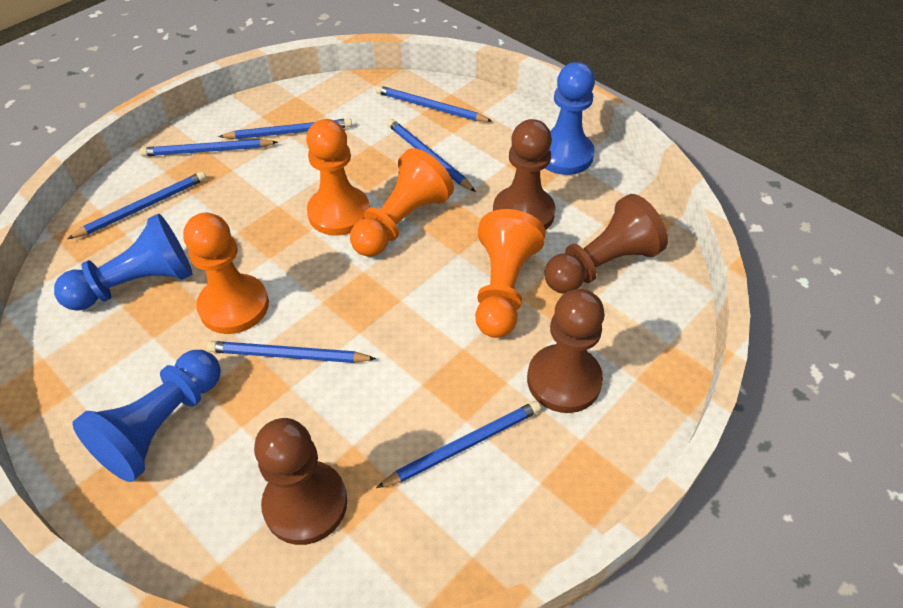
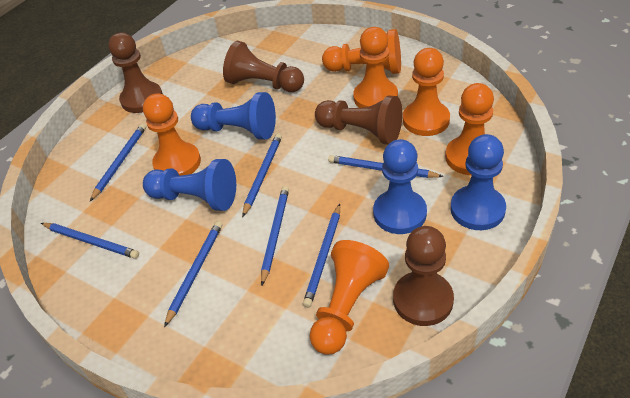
blue pawn: [54,214,193,311] [72,350,221,482] [545,62,595,175] = 3 -> [143,159,236,211] [191,92,276,140] [373,139,427,234] [451,134,506,230] = 4
orange pawn: [183,213,269,334] [306,119,370,236] [350,148,454,257] [475,209,546,338] = 4 -> [143,93,201,176] [309,240,389,355] [322,29,401,74] [353,27,398,108] [403,48,450,136] [445,83,494,175] = 6

